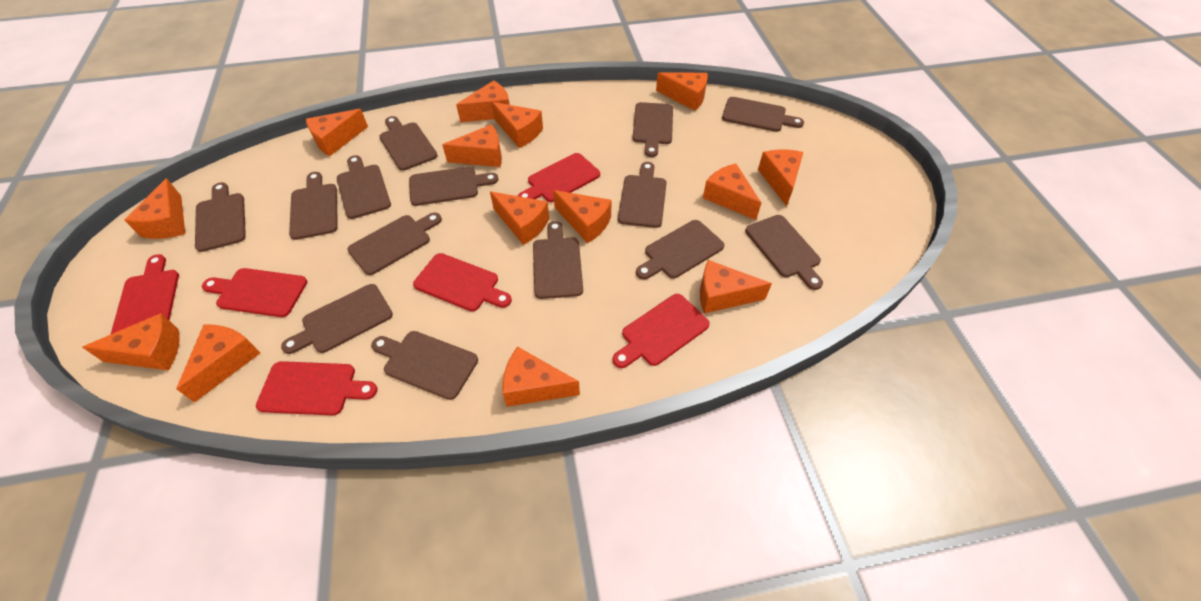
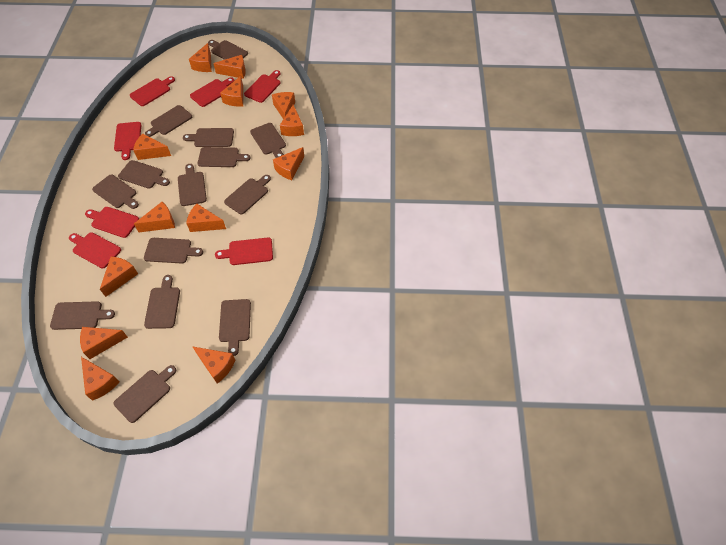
orange cheese: [82,313,180,370] [124,178,185,239] [176,324,260,403] [306,109,368,156] [442,124,502,167] [456,81,510,122] [490,191,549,245] [492,102,543,148] [502,347,580,407] [553,190,612,243] [656,72,708,111] [700,260,772,313] [703,163,761,220] [758,150,803,207] = 14 -> [80,327,128,359] [81,357,119,401] [100,257,138,297] [133,134,171,160] [134,202,175,232] [186,204,226,232] [189,43,212,72] [192,346,235,384] [213,55,246,79] [220,76,243,107] [272,92,295,119] [273,147,304,180] [280,104,304,136] = 13
red cutting board: [111,254,179,334] [202,268,307,317] [256,361,377,415] [413,253,512,311] [518,153,600,202] [613,294,710,368] = 6 -> [69,232,121,268] [85,207,139,238] [114,122,141,160] [130,76,175,106] [190,77,235,107] [215,238,273,265] [244,70,281,103] = 7

